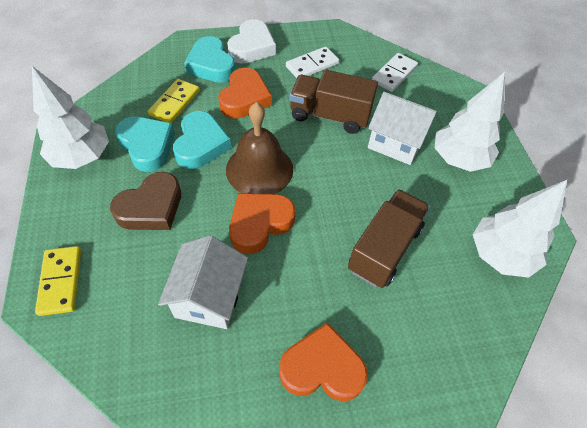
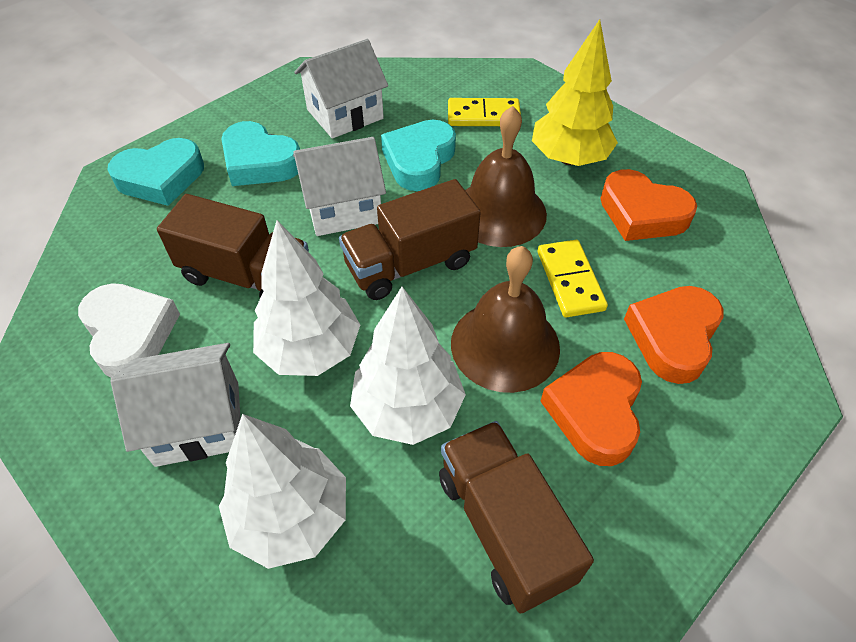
brown bell: [226,102,293,194] = 1 -> [451,246,560,393] [465,106,547,247] = 2
brown heart: [110,172,181,230] = 1 -> none = 0
brown truck: [289,70,378,134] [348,189,430,288] = 2 -> [157,194,309,298] [339,179,481,300] [439,421,594,613] = 3
white domino: [286,46,339,78] [372,53,418,92] = 2 -> none = 0
white house: [158,235,248,329] [368,92,438,165] = 2 -> [111,343,241,467] [293,137,386,236] [294,39,388,139] = 3
yellow tree: none = 0 -> [532,19,618,166] = 1

